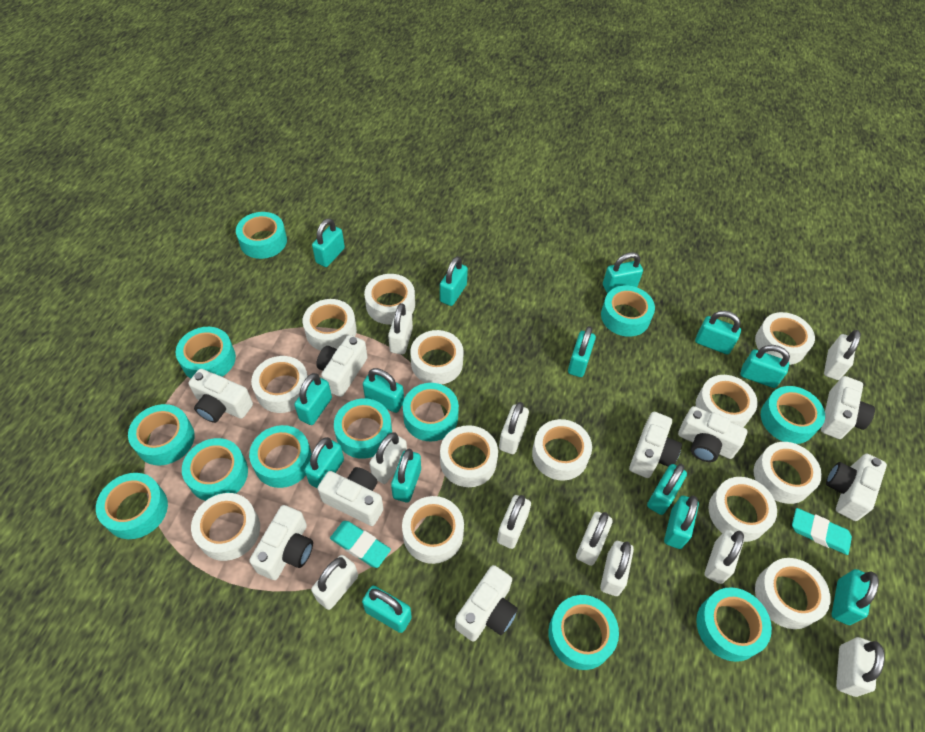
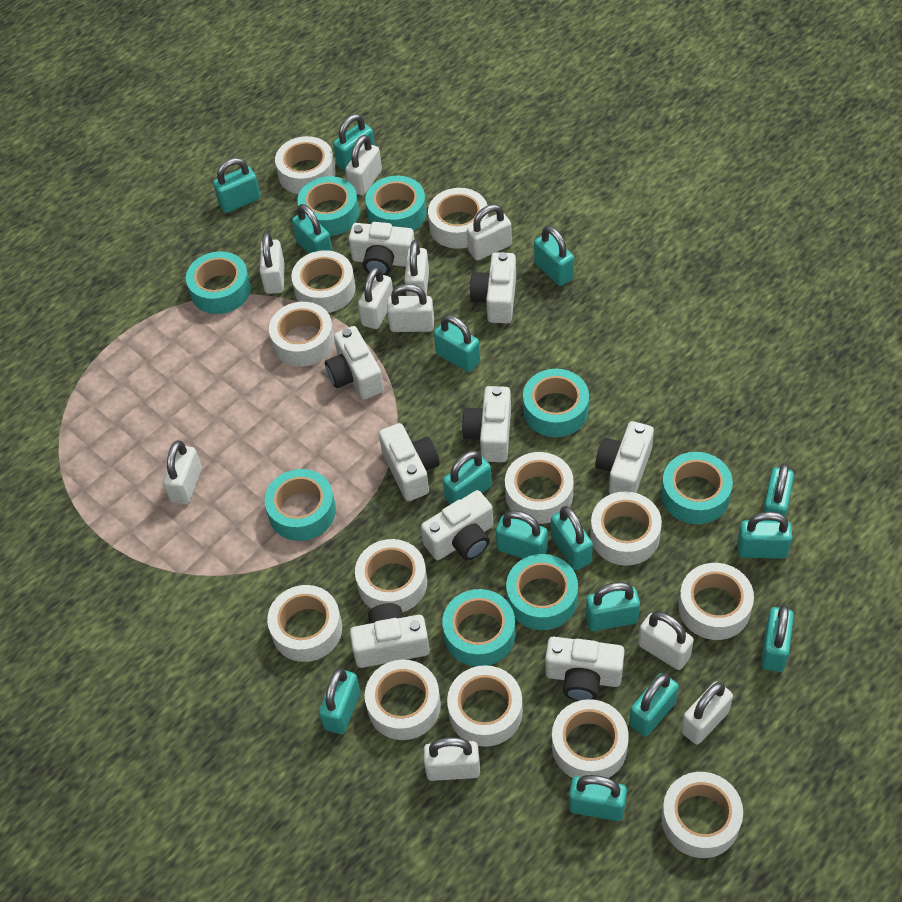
turquoise eraser: [330,521,391,568] [792,508,852,555] = 2 -> none = 0
turquoise padlock: [294,373,332,425] [305,437,344,488] [312,218,345,267] [362,586,412,633] [363,368,404,413] [391,449,421,502] [440,256,468,306] [568,326,596,377] [603,252,643,293] [647,464,687,515] [664,495,699,549] [695,311,741,355] [740,345,790,388] [831,569,879,625] = 14 -> [213,158,261,213] [292,204,332,254] [319,668,360,734] [333,114,375,172] [434,315,480,372] [443,451,492,504] [496,510,548,558] [534,226,574,286] [551,506,593,570] [569,775,627,821] [586,582,640,631] [629,673,679,737] [737,512,792,559] [761,605,794,672] [763,463,794,521] = 15
turquoise tape: [96,473,168,539] [128,404,195,465] [176,327,236,378] [182,438,248,501] [236,212,287,259] [249,425,312,488] [334,398,392,459] [403,383,459,442] [548,595,619,670] [601,286,655,337] [696,587,772,662] [761,386,825,444] = 12 -> [186,251,251,314] [265,469,336,541] [297,176,359,236] [365,176,426,231] [442,589,516,667] [506,554,578,630] [523,369,589,437] [661,452,733,524] = 8

